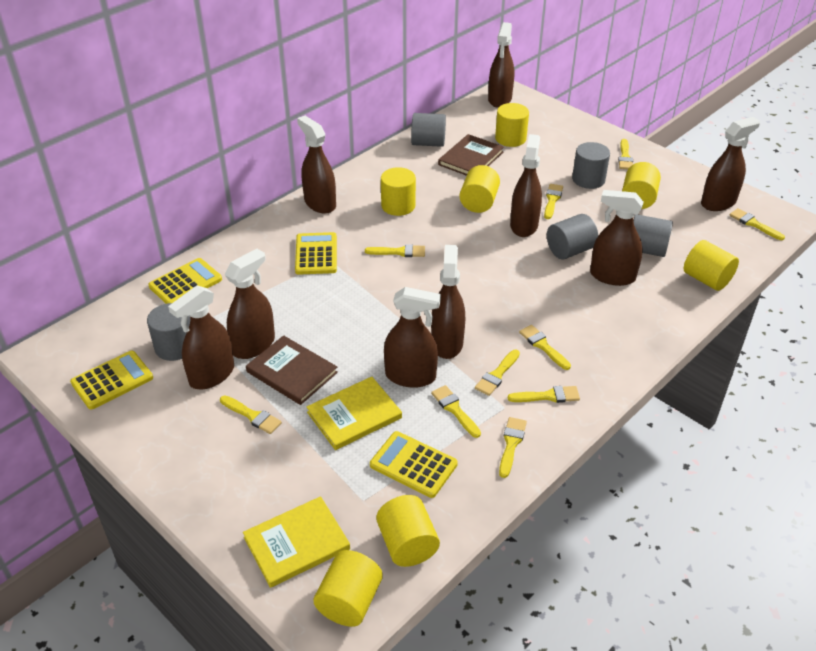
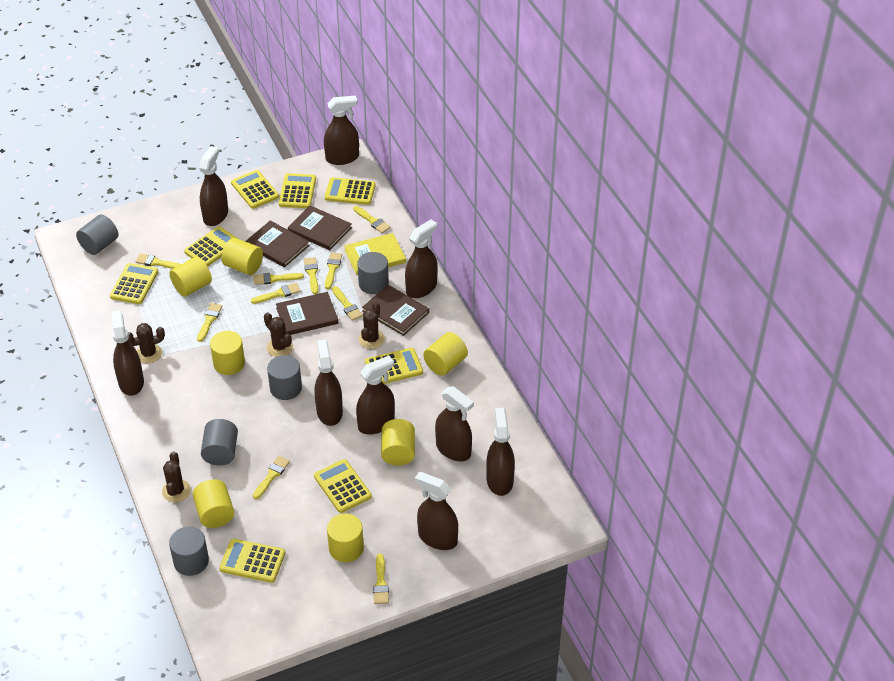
brown book: [246,335,338,405] [438,134,504,176] = 2 -> [245,220,310,268] [276,292,339,335] [288,205,352,250] [362,285,429,336] = 4
brown cactus: none = 0 -> [128,323,165,363] [162,452,191,502] [264,313,293,357] [359,302,385,349] = 4
yellow book: [243,496,350,588] [307,377,402,450] = 2 -> [344,233,406,275] = 1
yellow calculator: [70,351,153,410] [148,258,222,304] [295,232,337,275] [370,431,458,498] = 4 -> [110,263,159,304] [184,226,237,267] [219,539,285,583] [231,170,279,209] [279,173,316,208] [314,459,372,513] [325,177,376,205] [365,348,423,384] = 8

